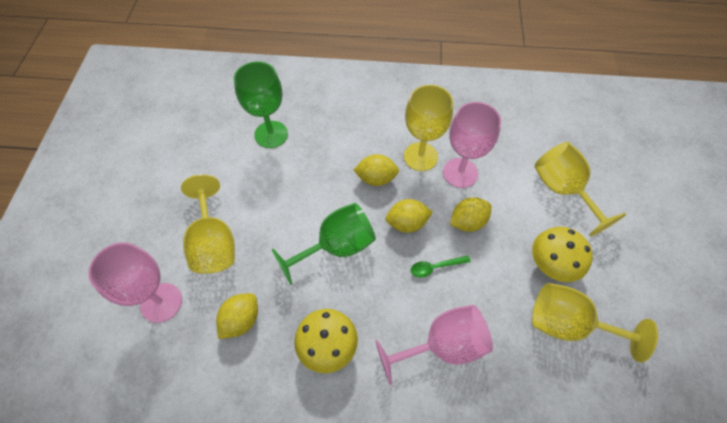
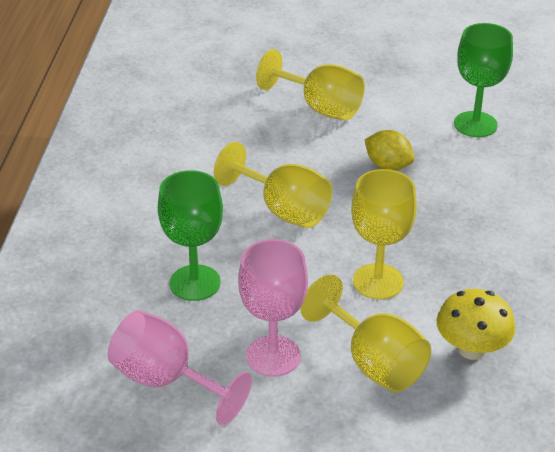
green spoon: [411,255,471,277] = 1 -> none = 0
pink goblet: [88,242,182,323] [375,305,493,385] [443,102,501,188] = 3 -> [108,310,252,425] [238,239,308,377] = 2
yellow lemon: [216,293,258,339] [353,154,399,186] [385,199,433,233] [450,197,492,232] = 4 -> [365,130,414,170] = 1
yellow mushroom: [294,309,358,373] [532,227,593,282] = 2 -> [437,289,515,360] = 1

